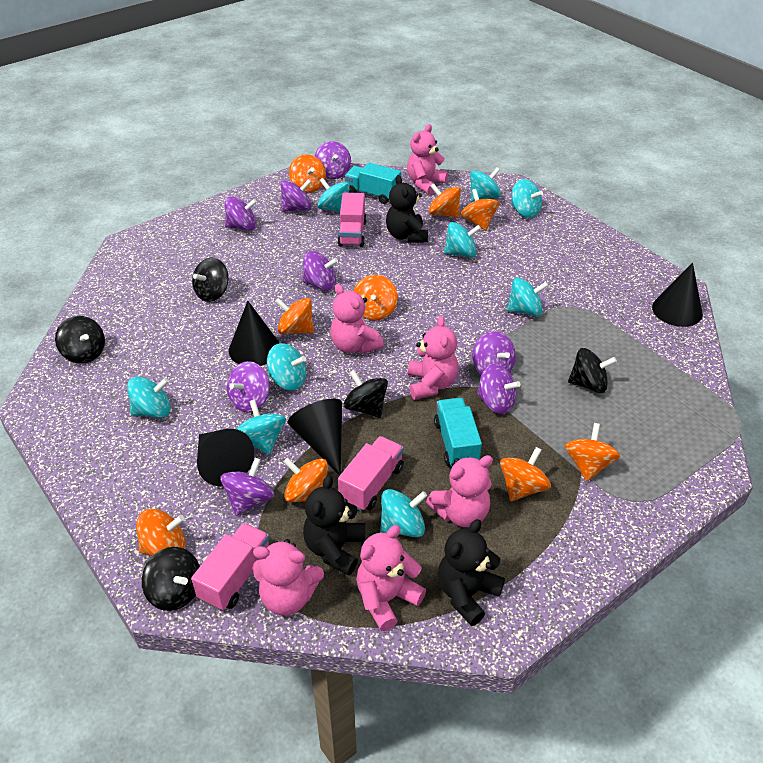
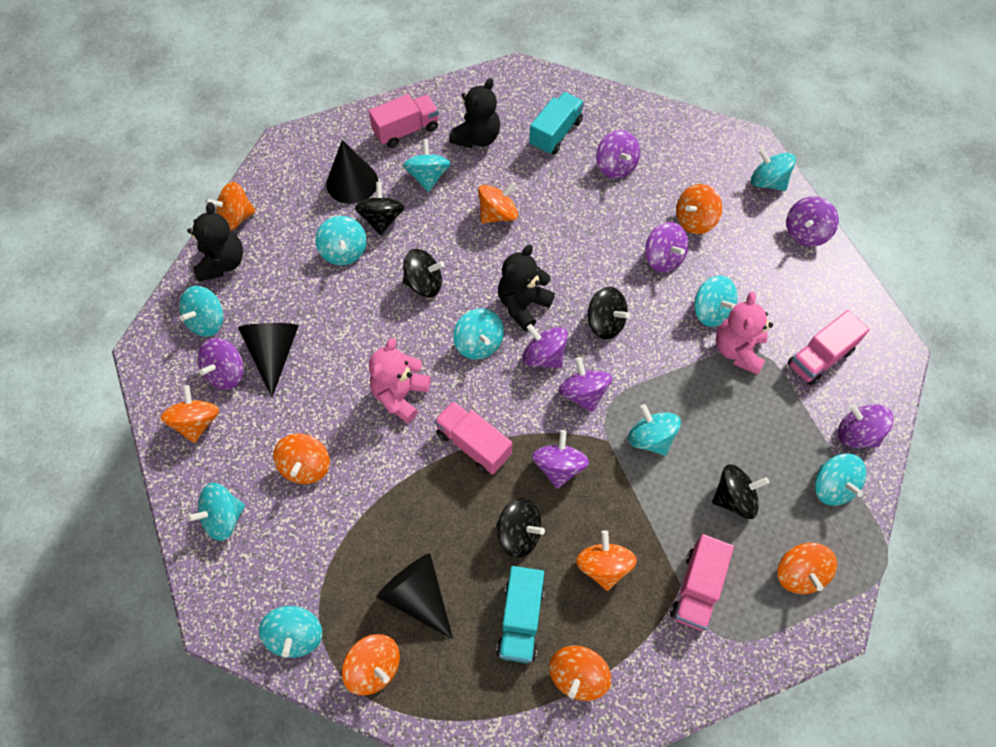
black cone: [197,429,254,486] [229,301,279,366] [288,399,342,476] [652,262,703,327] = 4 -> [238,323,299,397] [326,140,378,204] [377,554,453,639] = 3
pink teddy bear: [252,539,324,615] [330,284,384,354] [356,525,426,631] [407,124,448,195] [408,316,458,400] [426,455,493,527] = 6 -> [369,338,430,423] [716,292,773,375] = 2
pink truck: [191,523,270,611] [338,193,367,247] [338,436,404,511] = 3 -> [369,94,439,148] [434,401,512,475] [670,534,734,631] [788,310,870,385] = 4
turquoise spinning top: [127,376,171,418] [237,400,286,455] [267,343,306,390] [317,178,350,212] [380,489,427,537] [444,222,481,258] [470,167,501,202] [507,277,549,316] [511,179,543,218] = 9 -> [179,286,224,337] [187,483,245,541] [259,606,322,658] [315,216,367,265] [403,139,451,192] [453,308,504,360] [628,404,681,456] [694,275,737,327] [751,148,796,191] [815,453,867,506] = 10

